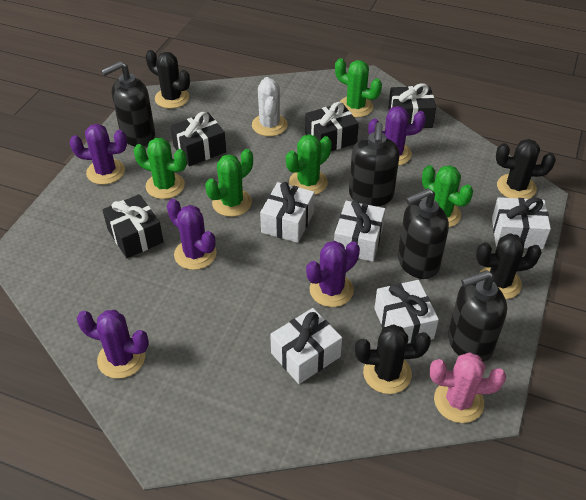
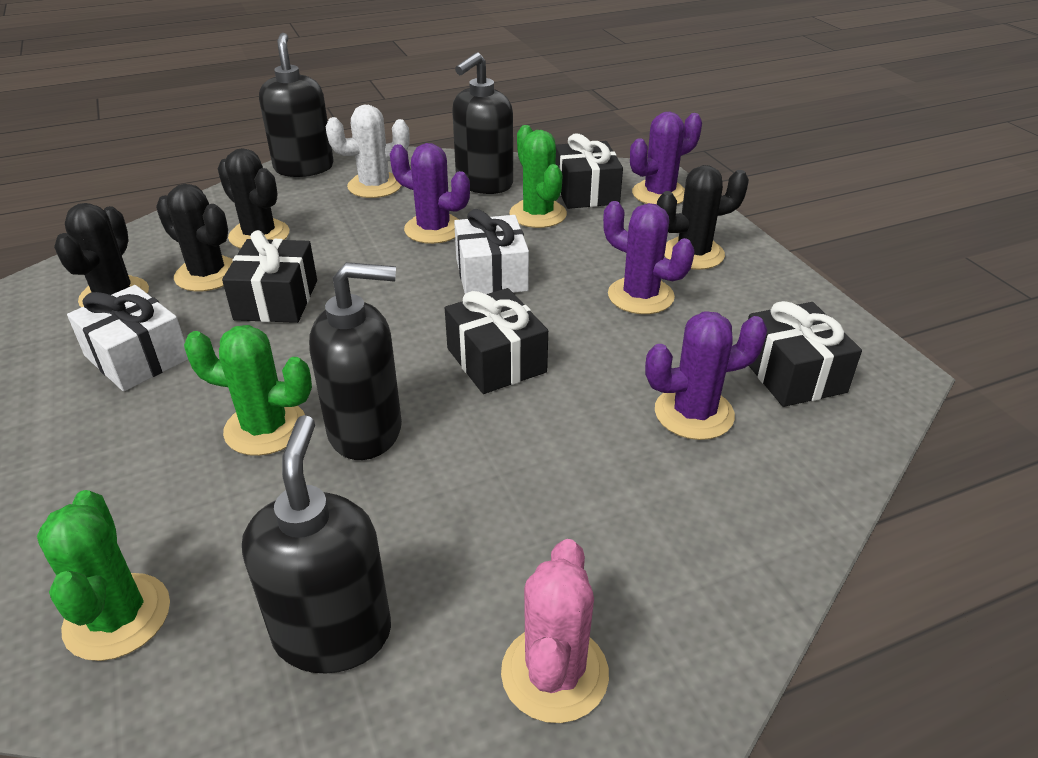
green cactus: [134,138,187,199] [205,149,253,217] [286,134,332,195] [335,58,382,117] [422,165,473,227] = 5 -> [37,490,170,661] [184,325,312,456] [510,125,567,228] = 3
purple cactus: [69,124,127,185] [77,310,149,379] [167,199,217,270] [306,241,360,307] [368,106,426,166] = 5 -> [390,143,470,244] [603,201,695,314] [630,112,702,205] [645,311,767,440] = 4
white gift: [260,182,315,243] [270,308,342,384] [334,200,385,262] [374,280,439,343] [492,197,551,249] = 5 -> [67,285,188,391] [454,209,529,294] = 2

